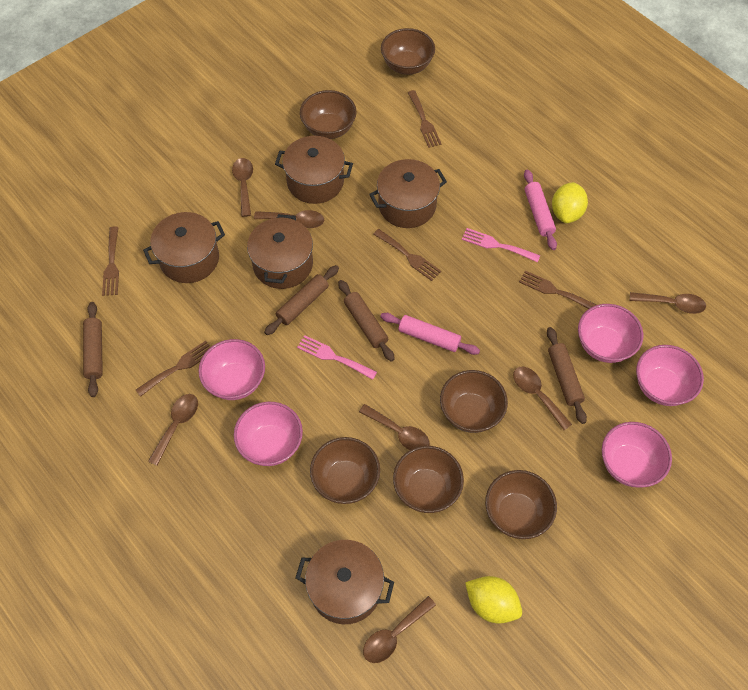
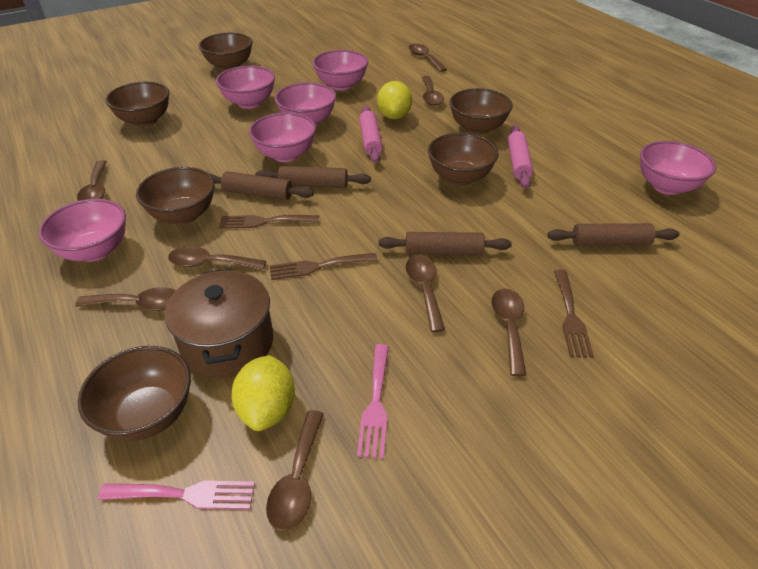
brown fork: [102,226,119,296] [136,341,211,397] [373,229,441,281] [408,90,441,148] [519,271,596,309] = 5 -> [219,215,319,229] [270,253,378,280] [554,269,594,358] = 3
brown pot: [143,212,225,283] [247,214,313,289] [275,136,353,204] [296,540,394,624] [369,159,447,228] = 5 -> [165,268,273,378] = 1
brown spoon: [148,394,198,466] [232,158,253,217] [254,210,324,228] [359,404,430,450] [363,596,436,663] [513,367,572,430] [630,292,706,314] = 7 -> [75,287,176,311] [77,160,107,201] [168,246,266,270] [266,410,324,531] [406,255,445,332] [408,44,447,72] [421,76,444,106] [491,289,526,376] = 8
pink bowl: [199,339,265,400] [234,402,303,466] [578,304,643,363] [602,422,672,488] [636,345,704,406] = 5 -> [39,199,126,262] [216,66,275,109] [249,112,316,162] [275,82,336,126] [312,50,368,91] [640,141,716,195] = 6

